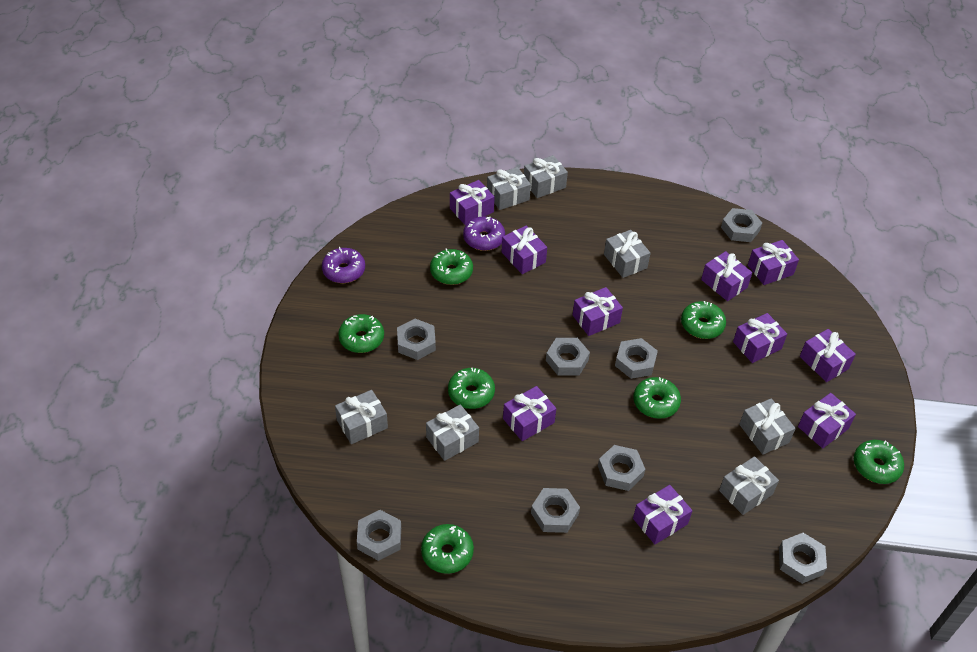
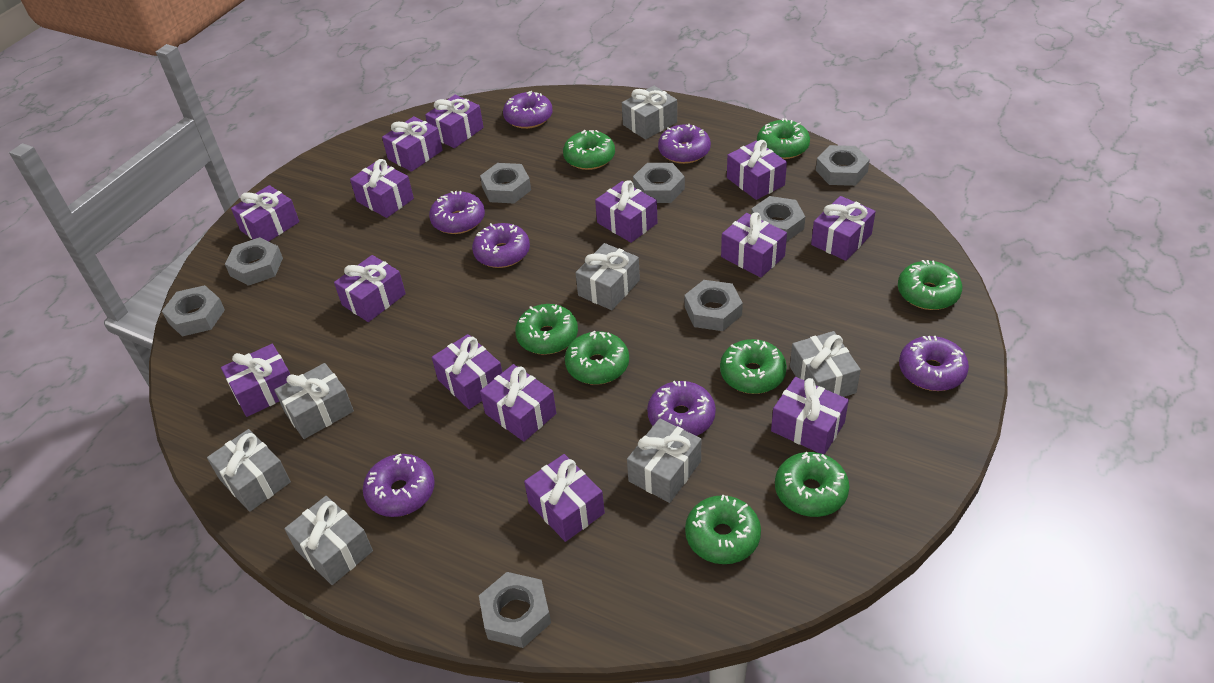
green donut: [338,314,384,353] [421,524,474,574] [430,249,473,285] [448,368,495,409] [633,377,681,419] [681,301,726,339] [854,440,904,484] = 7 -> [515,304,578,355] [563,130,615,170] [565,331,629,385] [685,494,761,564] [720,339,787,394] [757,118,810,159] [775,452,849,517] [898,260,962,310] = 8
purple donut: [322,247,365,283] [463,217,505,251] = 2 -> [363,454,435,517] [429,191,485,234] [472,223,530,268] [503,91,553,129] [647,381,716,436] [658,124,711,164] [899,336,969,391] = 7
purple gift: [450,180,495,225] [502,226,547,274] [503,386,556,441] [573,287,623,336] [633,485,692,544] [701,251,752,301] [733,313,787,363] [748,240,799,285] [798,393,856,448] [800,329,856,382] = 10 -> [221,344,291,417] [231,185,299,241] [334,255,406,322] [350,159,414,218] [382,116,443,172] [425,95,484,148] [432,334,502,409] [480,364,556,442] [524,454,605,542] [595,180,658,243] [721,212,787,278] [727,140,787,200] [771,377,849,455] [811,196,876,261] = 14

